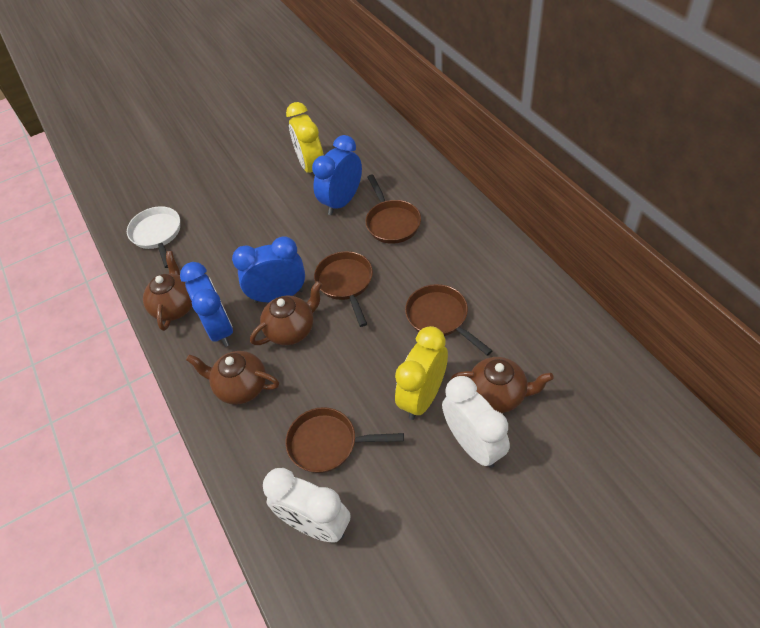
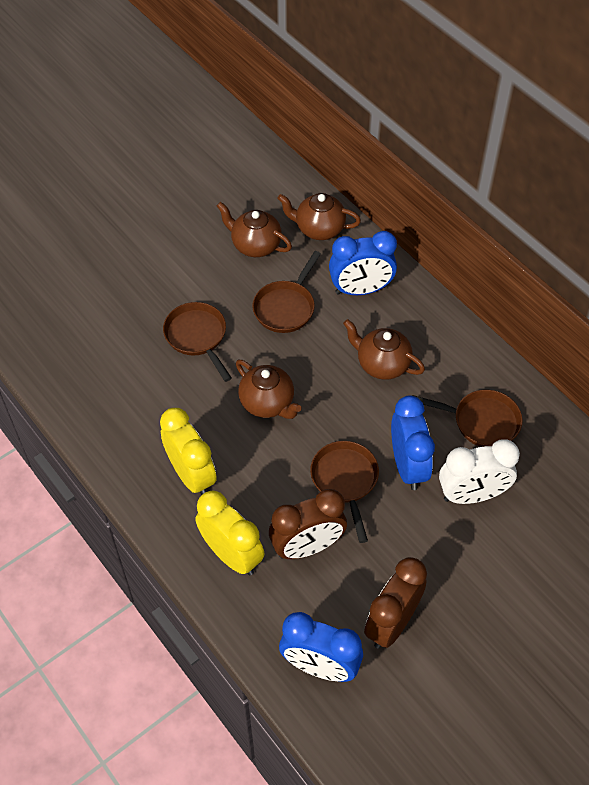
brown clock: none = 0 -> [269,489,347,559] [364,557,427,648] = 2
white clock: [263,468,350,543] [442,376,510,468] = 2 -> [439,439,520,504] = 1
white pan: [127,206,180,268] = 1 -> none = 0

